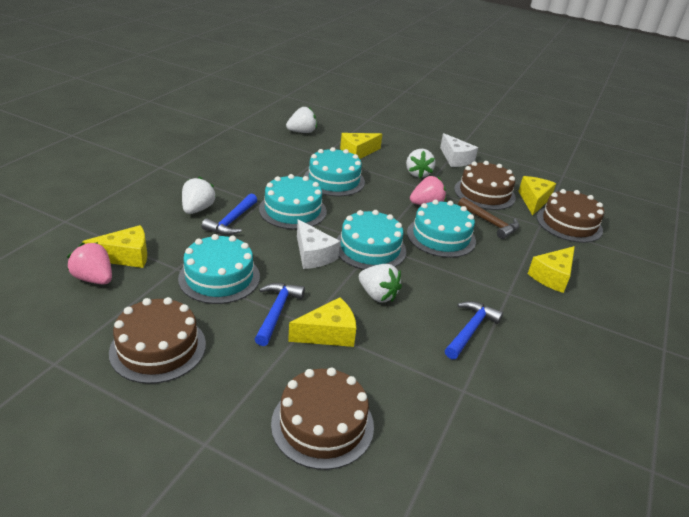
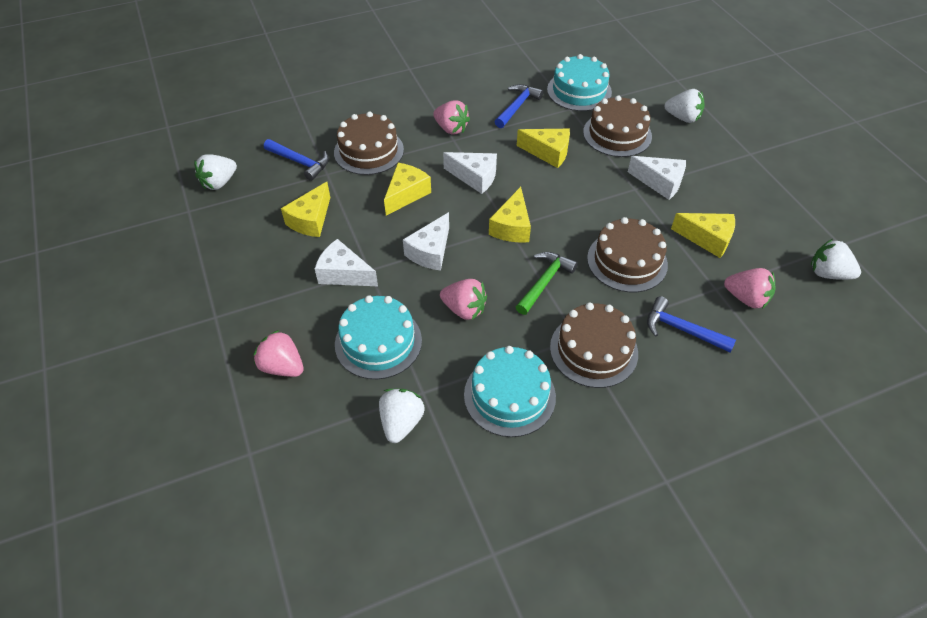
brown hammer: [458,197,519,239] = 1 -> none = 0
green hammer: none = 0 -> [516,252,578,315] = 1
pink strawberry: [67,242,112,284] [410,176,446,205] = 2 -> [253,330,304,377] [433,100,470,135] [440,279,487,320] [724,268,775,309] = 4
turquoise cake: [178,234,260,304] [259,174,327,229] [304,147,365,196] [336,210,406,270] [407,199,476,258] = 5 -> [335,296,422,379] [464,346,556,437] [547,54,612,111] = 3
white cheese: [297,219,340,269] [440,133,478,167] = 2 -> [315,239,378,286] [403,212,449,271] [443,152,497,194] [628,156,686,200] = 4

